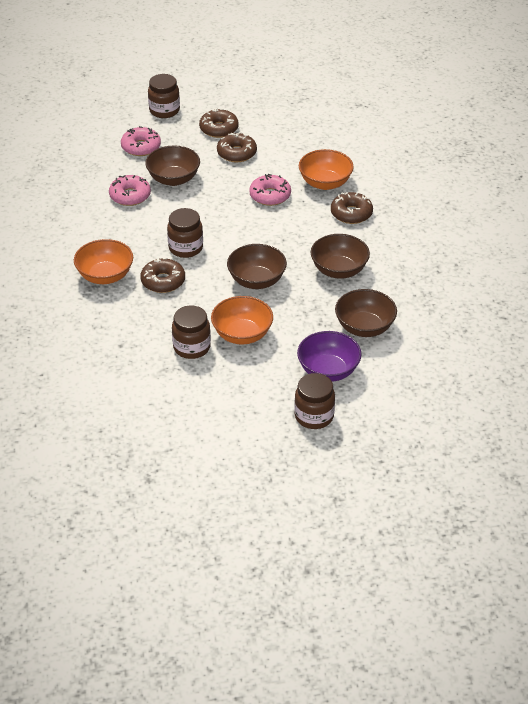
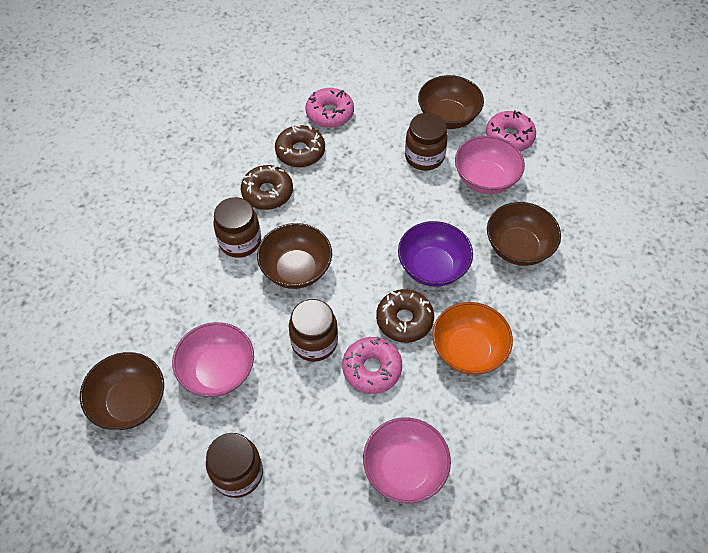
brown donut: [140,257,185,293] [199,108,239,138] [217,132,257,162] [331,192,373,224] = 4 -> [241,165,293,210] [275,125,325,167] [376,289,434,343] = 3
orange bowl: [74,239,133,284] [211,296,273,344] [299,149,354,190] = 3 -> [432,302,513,375] = 1
pink bowl: none = 0 -> [172,322,254,397] [363,417,451,503] [455,136,525,194] = 3

